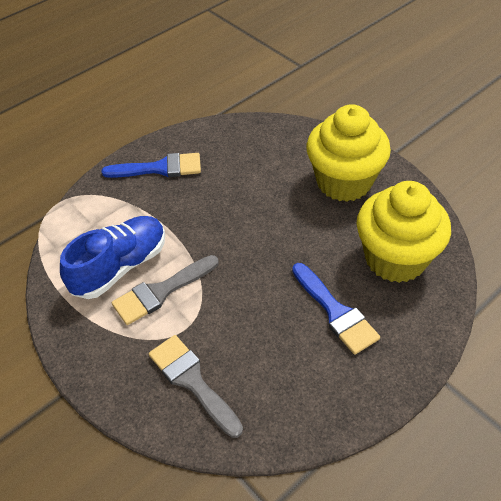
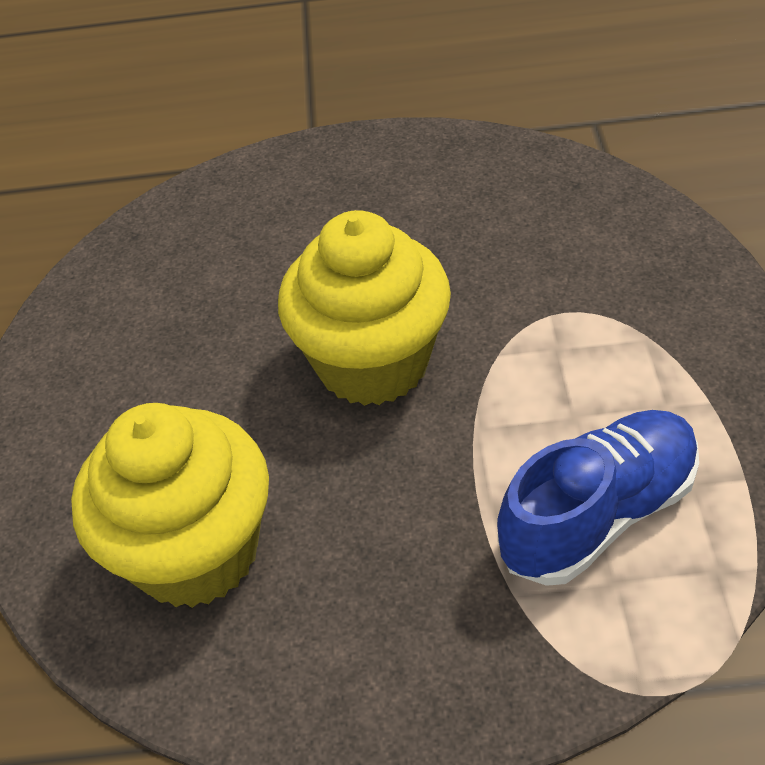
blue brush: [102,153,201,178] [292,263,380,355] = 2 -> none = 0
grey brush: [112,255,219,325] [149,335,243,438] = 2 -> none = 0

